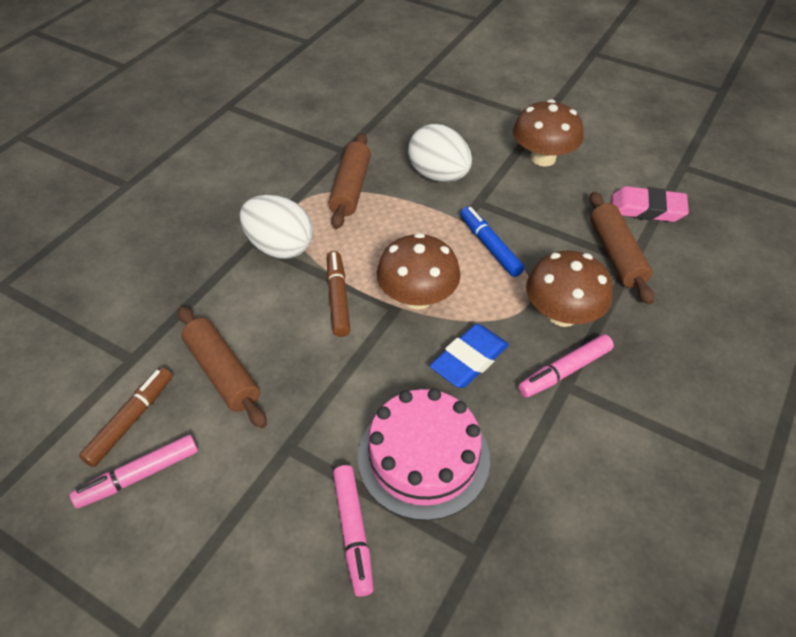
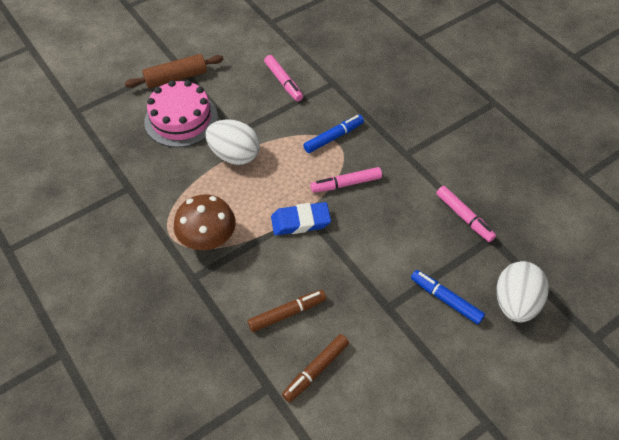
blue marker: [460,206,524,277] = 1 -> [303,115,364,153] [411,270,485,324] = 2
brown mushroom: [376,233,461,310] [513,99,583,167] [526,250,613,327] = 3 -> [174,194,236,250] = 1
brown rolling pin: [178,306,267,428] [328,133,371,229] [590,192,654,305] = 3 -> [125,54,224,89] = 1
pink eraser: [612,186,689,222] = 1 -> none = 0

